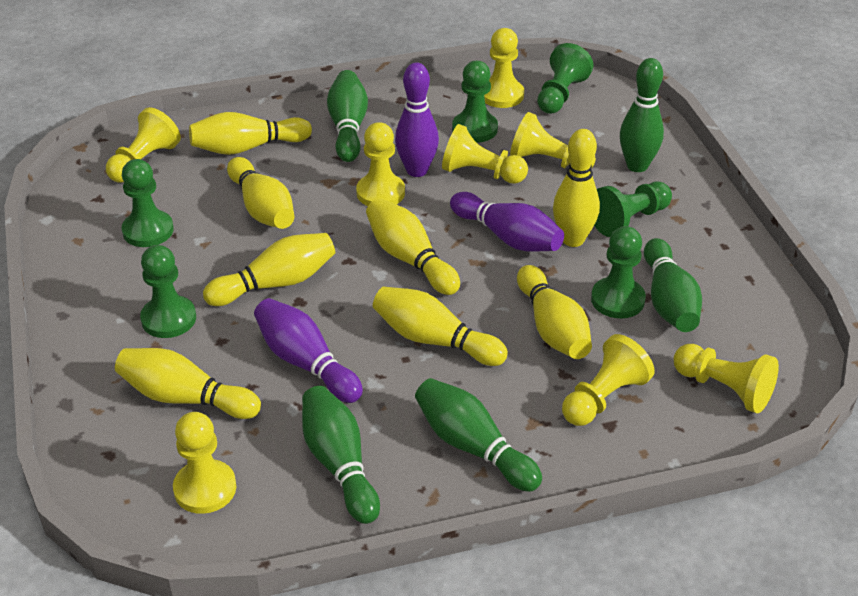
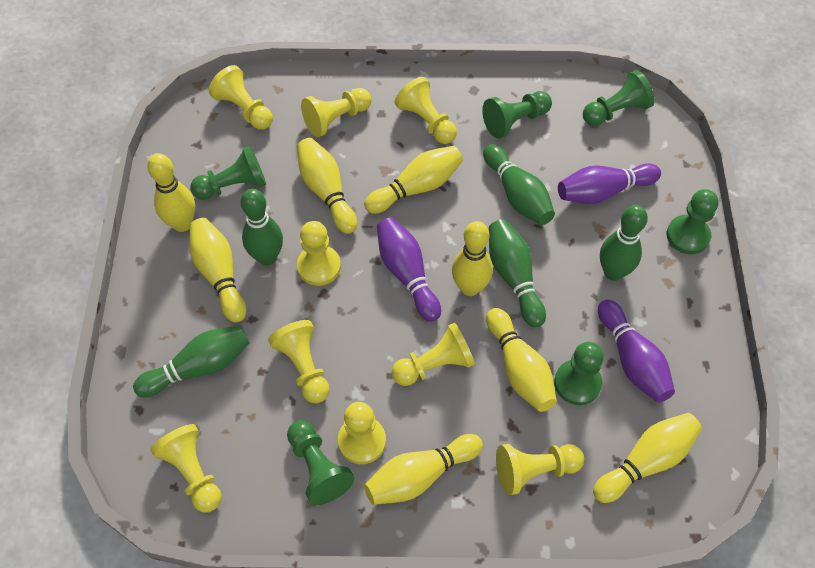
yellow pawn: [106,107,181,183] [173,412,236,514] [356,122,405,206] [442,124,528,184] [484,28,524,108] [510,112,596,169] [562,334,655,426] [674,344,779,413] = 8 -> [151,424,222,513] [208,65,273,130] [268,320,330,403] [297,221,341,286] [301,88,371,137] [338,402,386,464] [392,323,475,386] [394,77,457,144] [496,444,584,495] = 9

